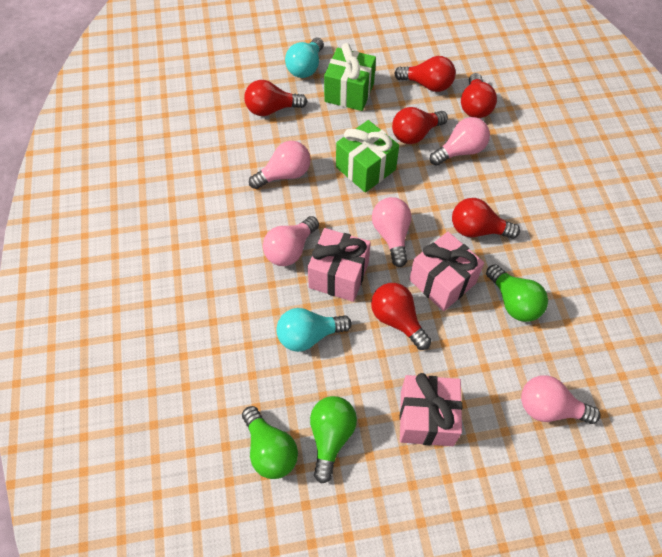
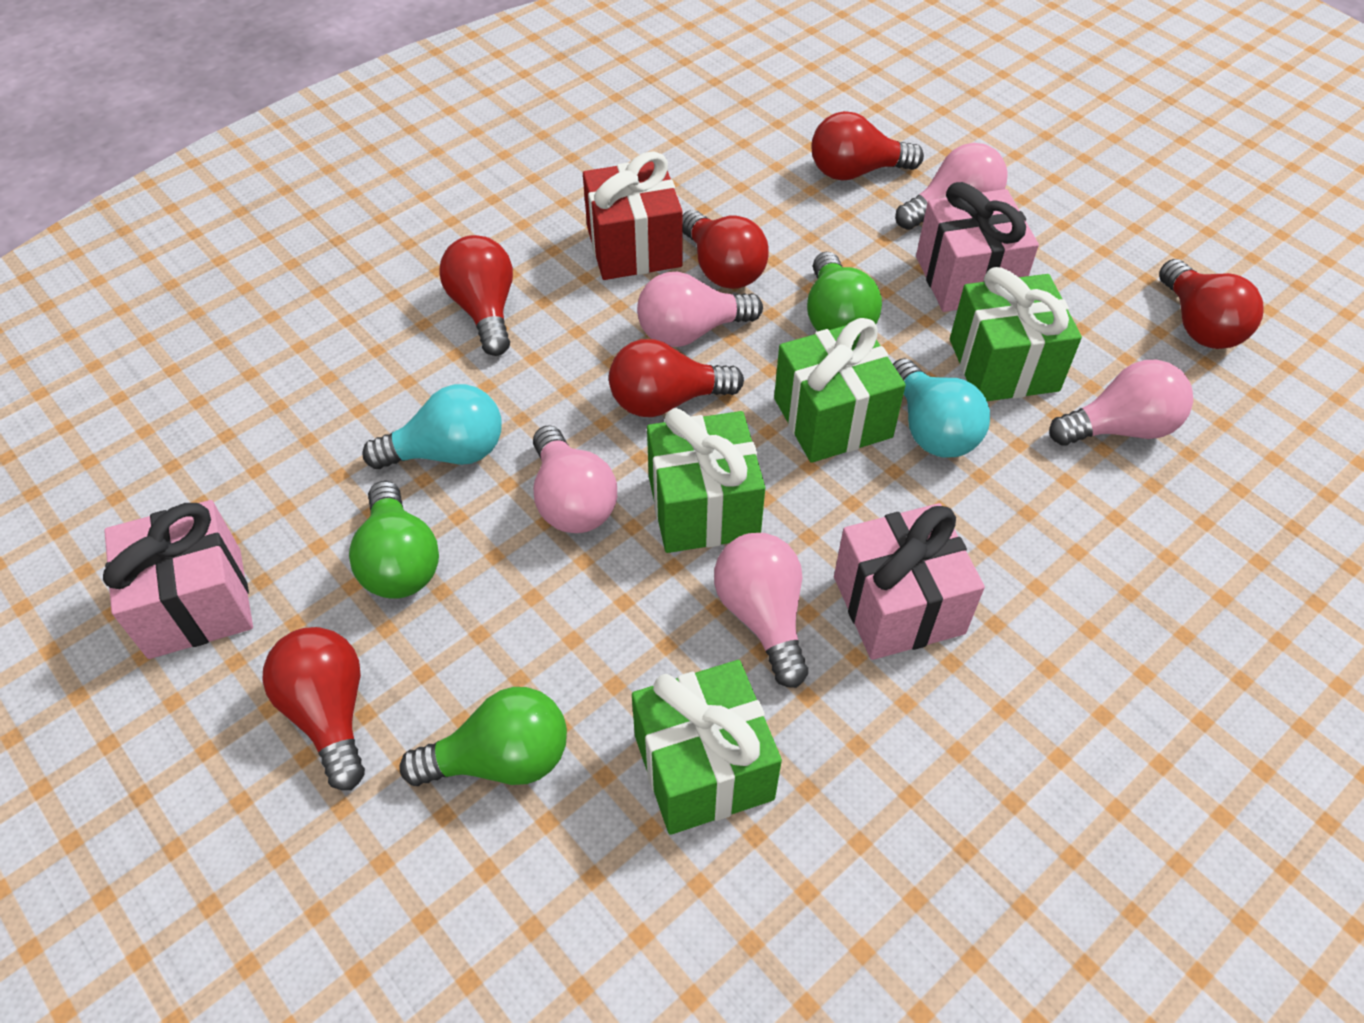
green gift: [324,43,376,111] [336,120,399,193] = 2 -> [632,660,782,835] [647,408,765,553] [774,318,906,463] [950,267,1082,401] = 4
red gift: none = 0 -> [583,152,683,280] = 1

